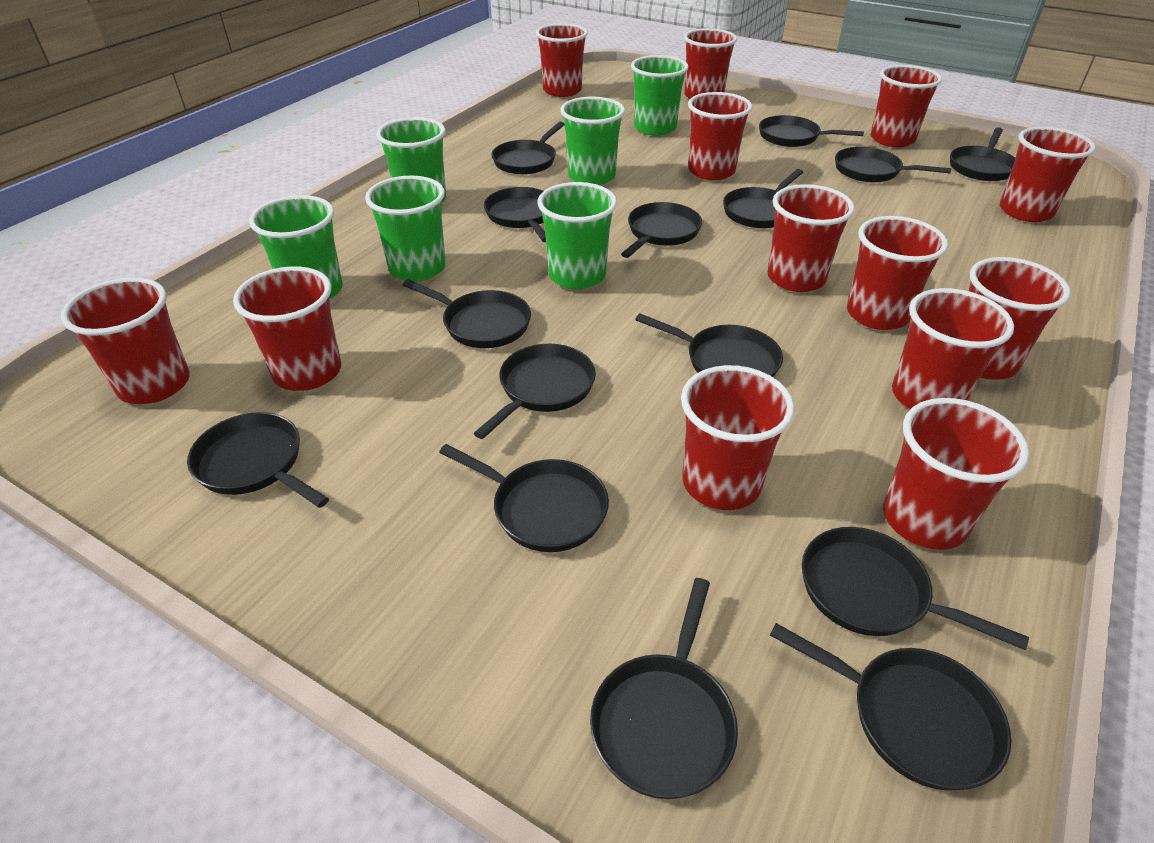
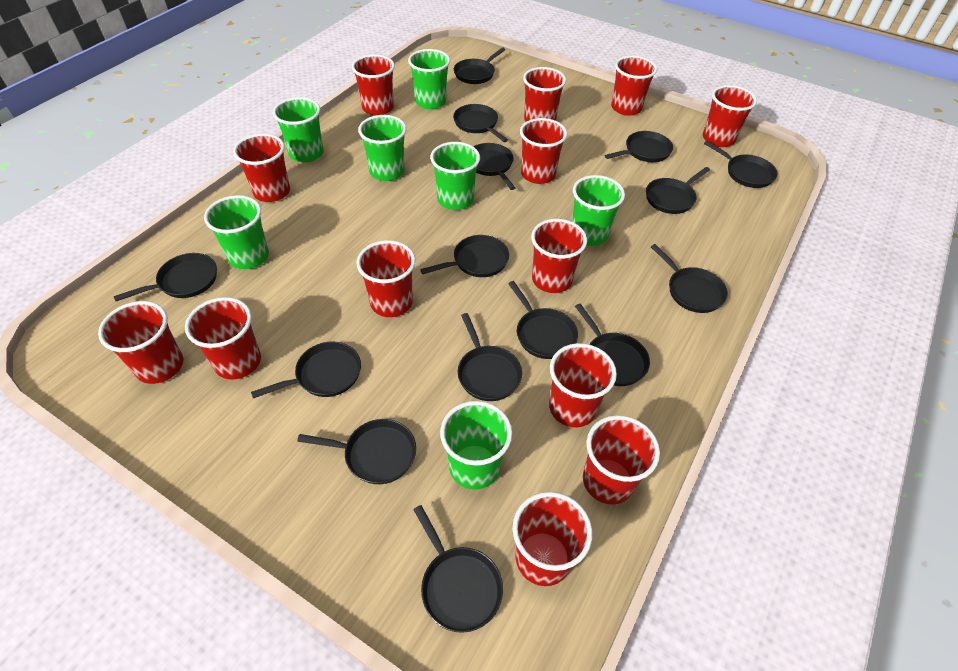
green cup: [249,195,343,299] [365,176,446,282] [376,117,446,203] [538,182,617,289] [560,97,625,185] [631,55,689,136] = 6 -> [204,195,269,269] [273,97,323,162] [358,115,407,181] [408,49,450,109] [430,142,480,210] [440,401,512,490] [572,175,625,246] = 7

